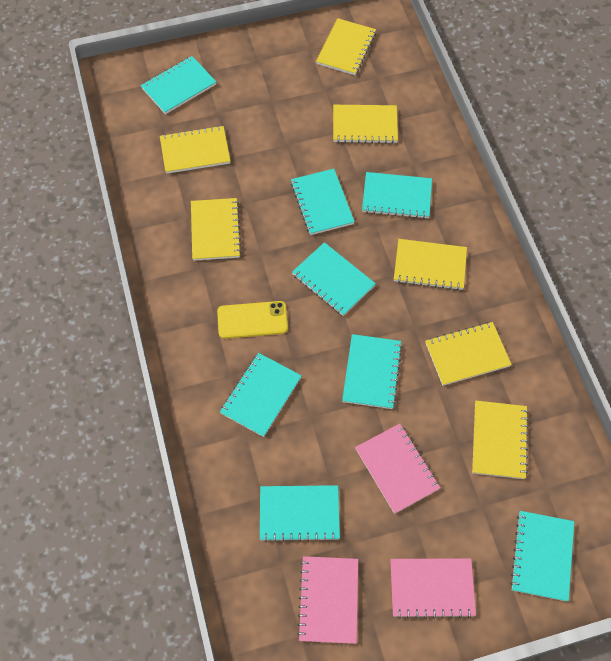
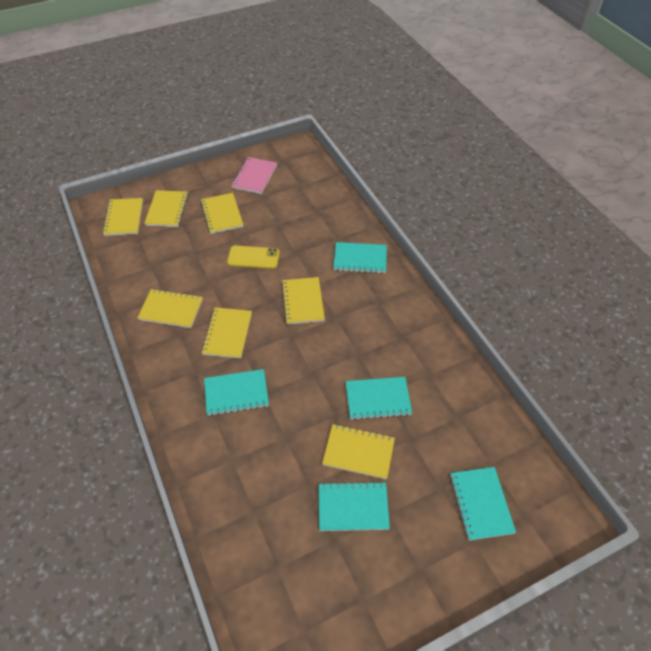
pink notebook: [297,556,358,644] [355,424,440,514] [390,558,476,619] = 3 -> [231,157,277,194] = 1
turquoise notebook: [141,56,216,114] [220,353,302,437] [260,485,340,542] [291,169,355,235] [292,242,376,316] [342,334,402,409] [362,172,432,219] [510,511,574,601] = 8 -> [204,369,269,416] [319,481,390,531] [334,242,387,274] [346,377,412,420] [450,467,516,541] = 5

